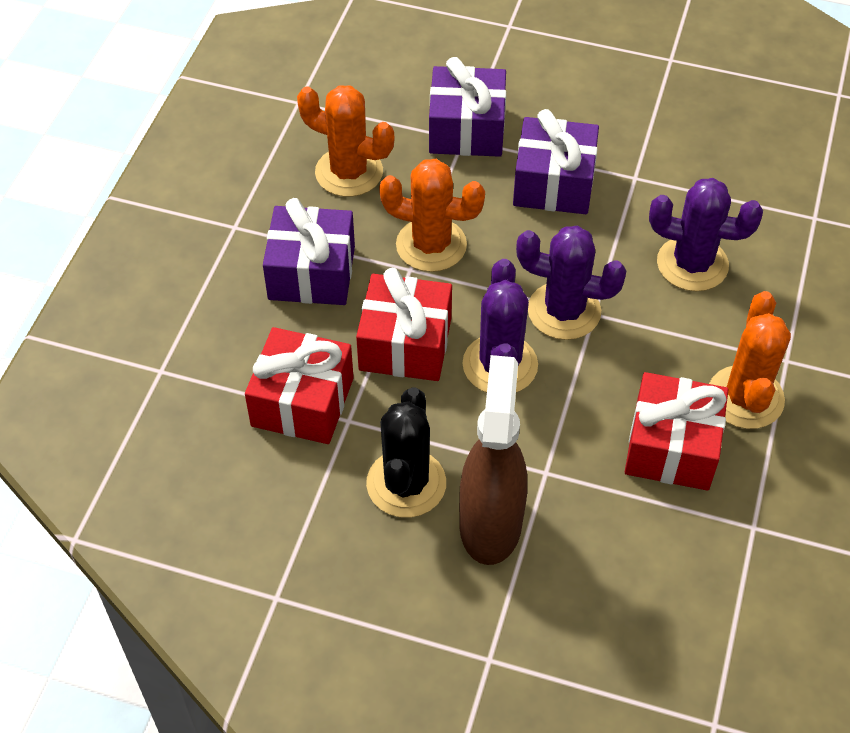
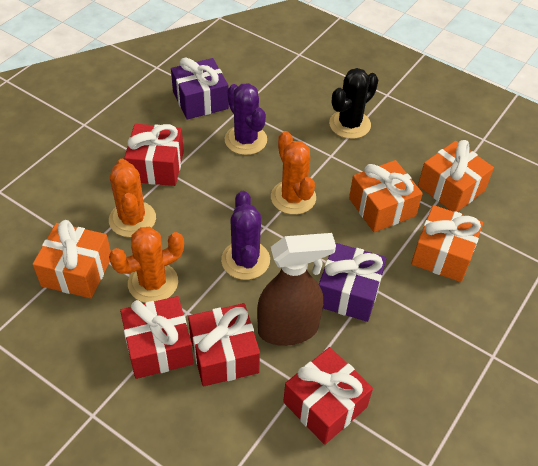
orange gift: none = 0 -> [33,220,111,298] [349,160,423,232] [411,205,483,282] [418,140,494,212] = 4
purple cactus: [463,259,538,393] [516,226,626,340] [649,178,763,291] = 3 -> [221,191,270,280] [224,83,267,155] = 2
purple gift: [263,198,355,305] [429,57,506,157] [513,109,599,214] = 3 -> [171,58,229,120] [319,243,386,322] = 2
red gift: [245,327,354,444] [356,268,452,381] [625,372,728,491] = 3 -> [120,296,194,379] [124,124,184,186] [188,303,260,386] [283,347,373,445] = 4

